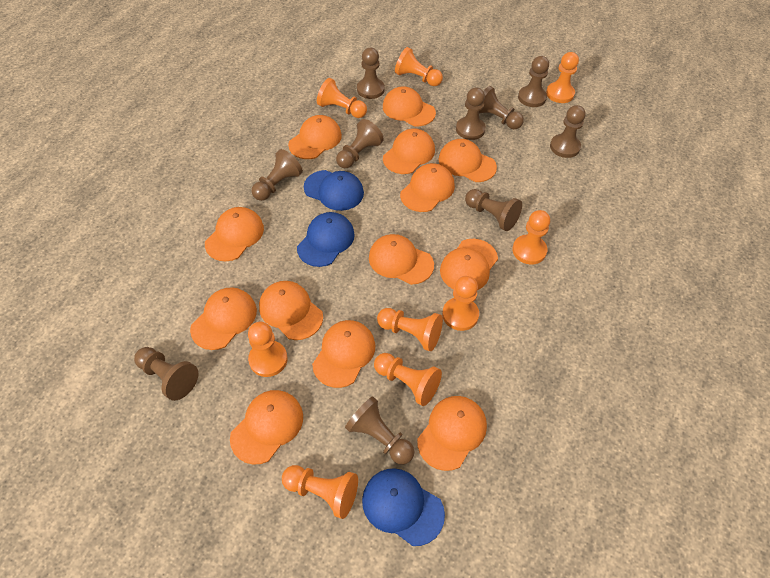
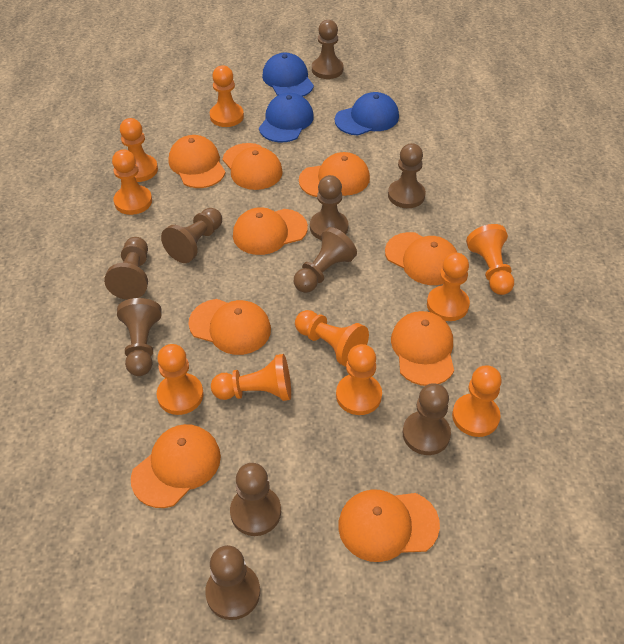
orange cap: [190,287,257,350] [205,207,264,261] [230,390,303,465] [259,281,323,340] [288,115,342,159] [312,320,375,388] [369,234,434,285] [383,87,436,126] [383,129,435,174] [400,163,455,212] [417,396,487,471] [439,139,497,182] [440,239,498,290] = 13 -> [131,424,221,508] [169,135,226,188] [188,299,271,355] [223,143,283,190] [233,207,308,255] [299,152,370,197] [338,489,440,562] [385,232,457,285] [391,311,454,386] = 9
orange pawn: [248,322,288,377] [282,465,358,519] [317,78,367,118] [374,353,442,406] [377,308,443,351] [395,47,443,86] [442,276,479,331] [512,210,550,265] [546,52,579,103] = 9 -> [112,149,152,215] [120,118,158,182] [157,344,203,415] [210,65,244,127] [211,354,291,401] [295,310,369,367] [336,344,382,415] [427,253,470,321] [452,365,502,437] [466,224,514,295] = 10

